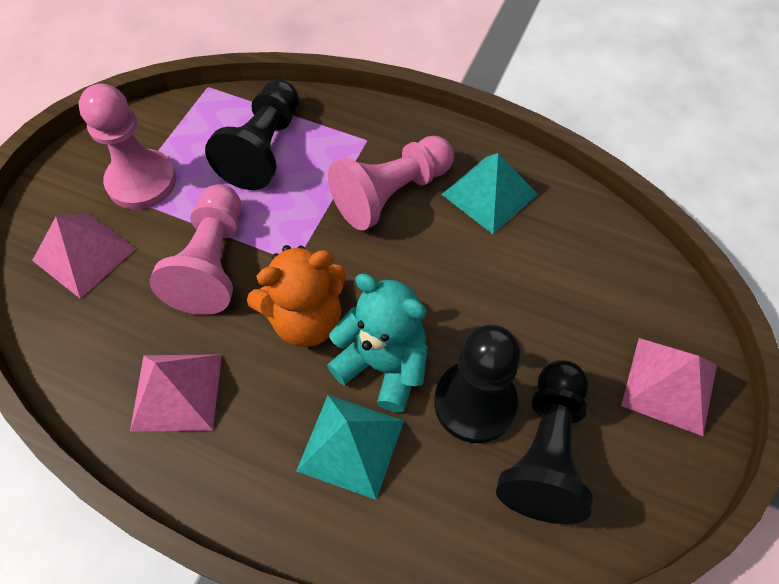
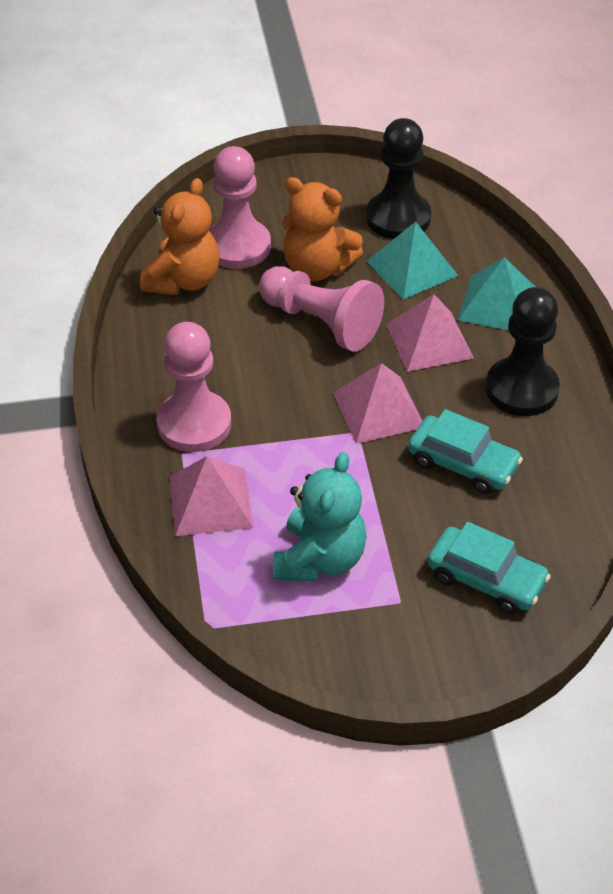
black pawn: [205,80,299,190] [434,325,520,443] [496,360,593,524] = 3 -> [366,118,431,239] [486,287,560,416] = 2
orange teddy bear: [247,245,346,347] = 1 -> [140,178,219,295] [282,177,363,281] = 2
turquoise car: none = 0 -> [408,409,523,494] [428,522,551,614] = 2

